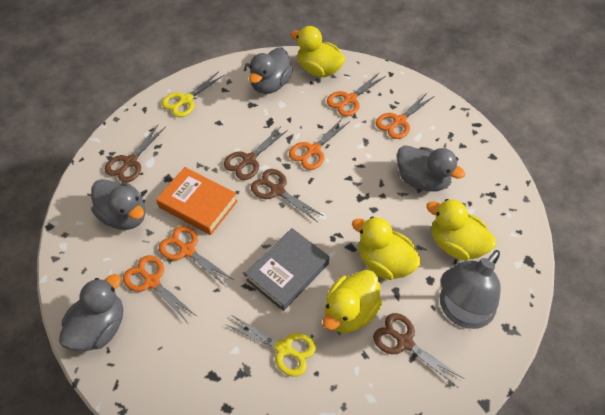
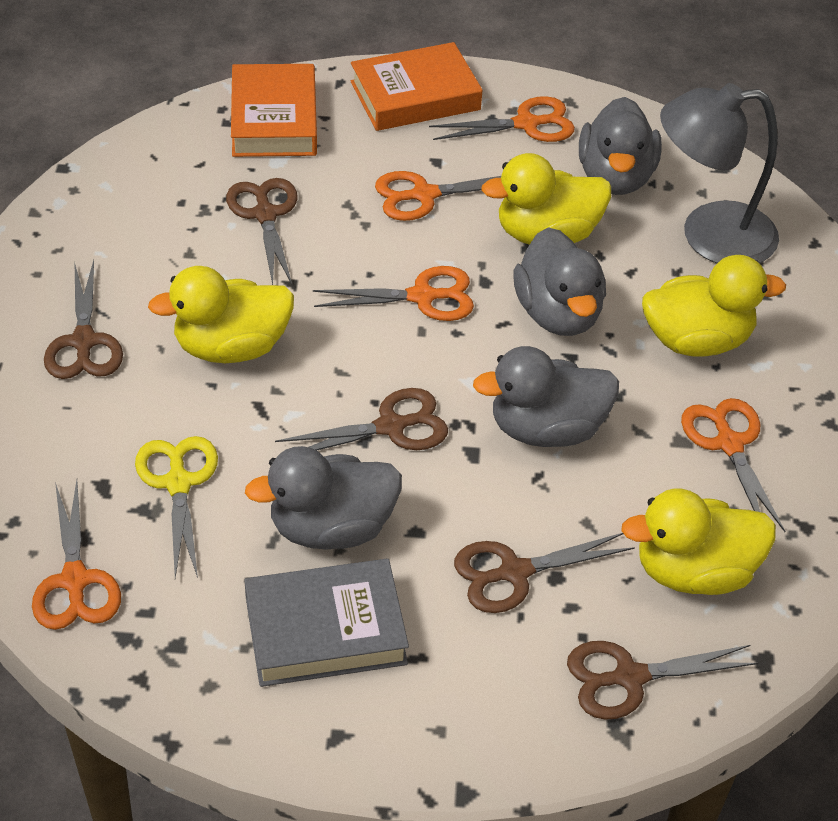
brown scissors: [105,125,166,183] [224,127,288,180] [251,169,324,222] [373,313,464,387] = 4 -> [44,260,123,379] [226,178,297,285] [275,388,448,451] [454,533,635,613] [567,641,759,720] = 5
orange book: [156,167,238,235] = 1 -> [231,64,317,157] [351,42,483,131] = 2
yellow scissors: [162,71,224,117] [226,315,316,377] = 2 -> [135,436,218,578] = 1

